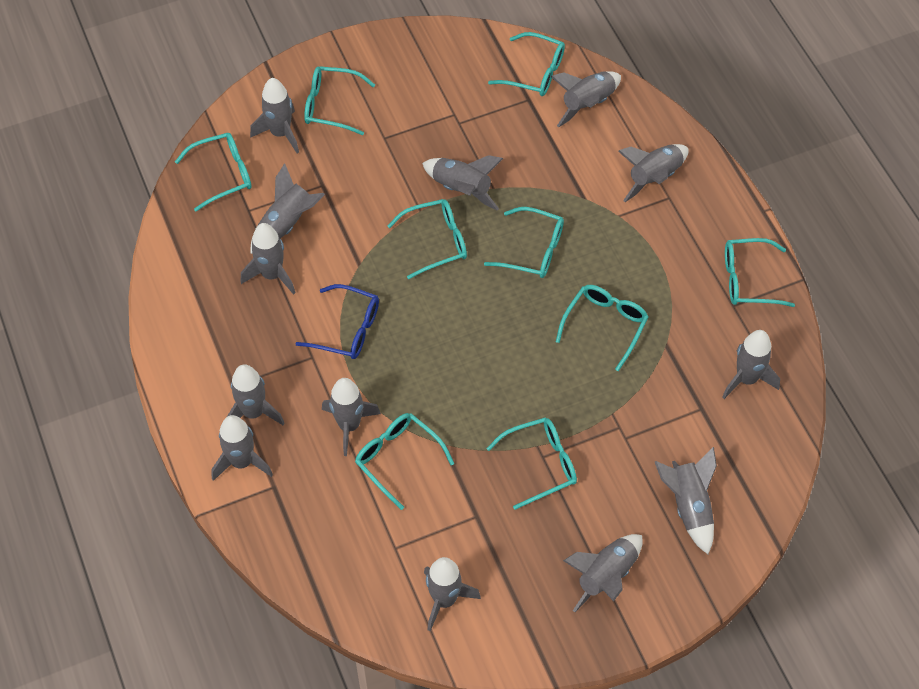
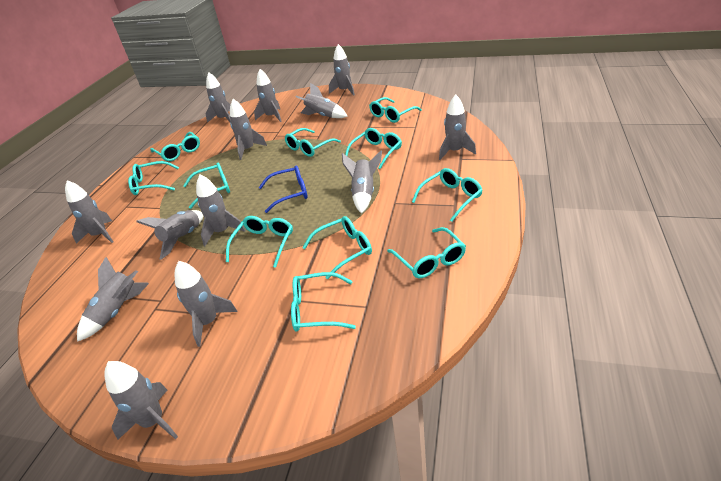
turquoise glasses: [175,133,252,211] [304,66,375,135] [355,413,454,510] [387,199,467,279] [484,207,564,278] [486,417,577,510] [488,32,565,96] [556,285,648,371] [725,238,795,307] = 9 -> [128,161,179,195] [150,132,200,161] [183,163,230,209] [226,216,293,268] [285,128,341,157] [291,272,356,332] [302,216,372,279] [345,128,402,169] [369,97,422,123] [387,227,466,278] [412,168,483,222] = 11

